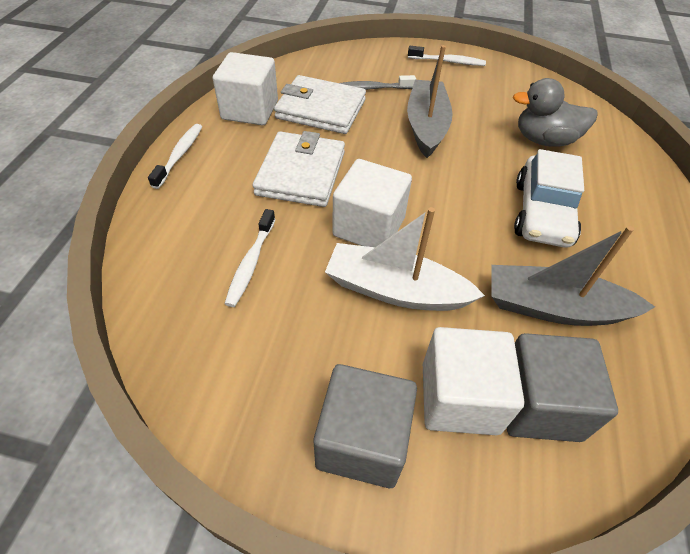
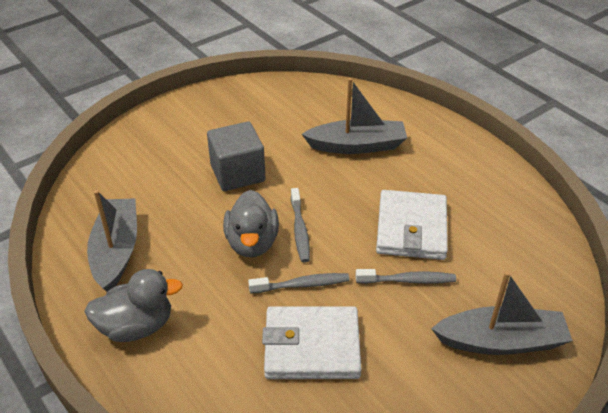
grey boat: [407,45,453,158] [491,226,655,326] = 2 -> [87,190,137,291] [302,78,407,154] [431,271,573,355] = 3
grey cube: [314,364,417,488] [507,333,618,442] = 2 -> [207,122,266,191] = 1
grey duck: [513,78,598,147] = 1 -> [85,269,183,342] [223,190,279,257] = 2
grey toothbrush: [340,75,416,90] = 1 -> [248,273,350,293] [291,188,310,262] [355,269,456,284] = 3
white boat: [325,207,485,311] = 1 -> none = 0
white car: [514,149,584,248] = 1 -> none = 0
white cube: [213,52,278,125] [332,159,412,247] [423,327,524,435] = 3 -> none = 0
white toothbrush: [148,124,202,189] [224,209,275,307] [408,46,486,66] = 3 -> none = 0

